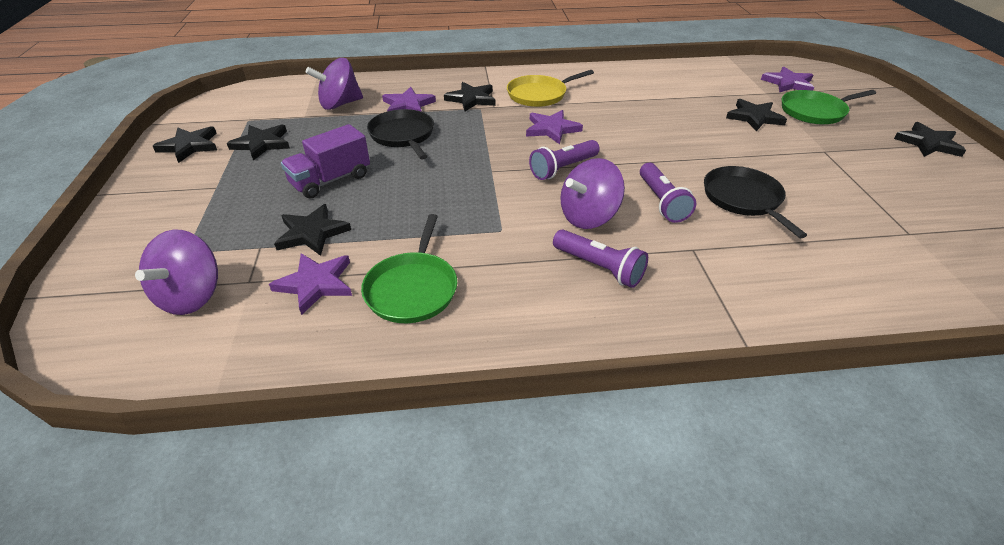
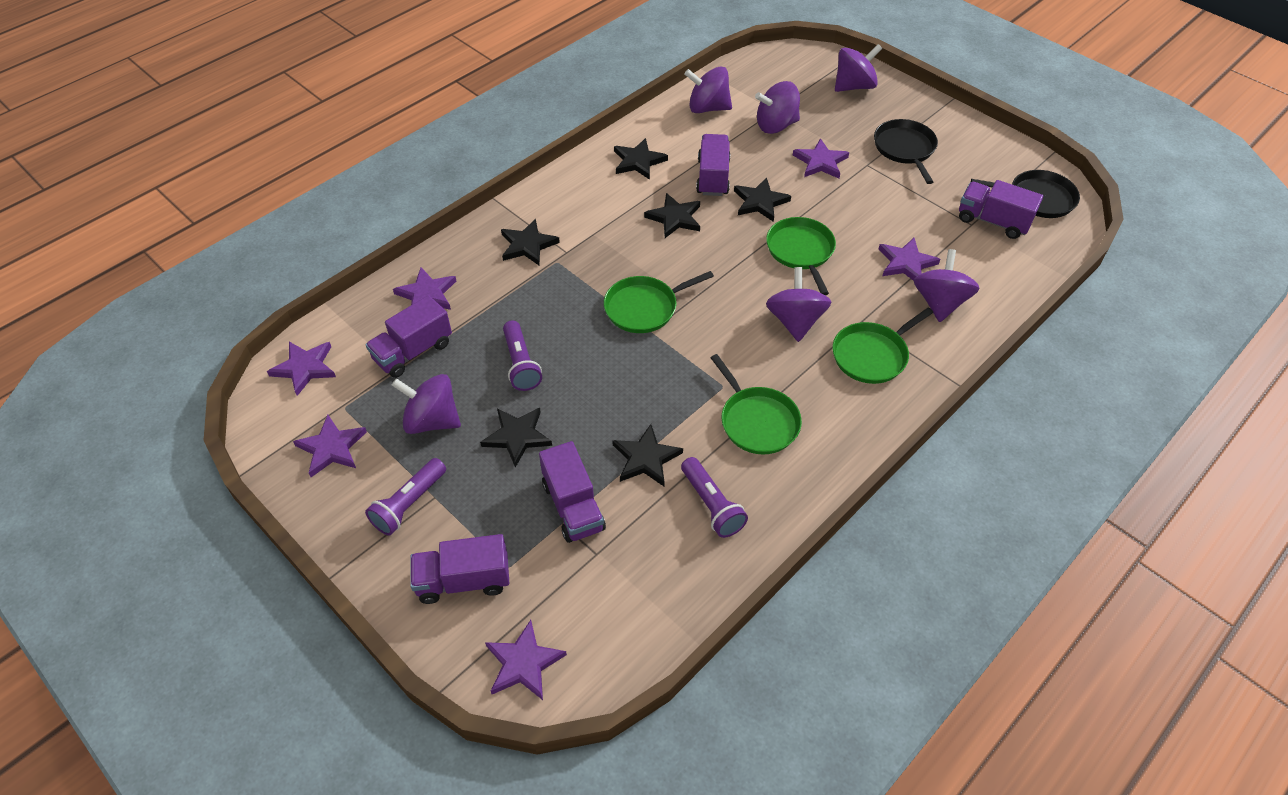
green pan: [361,214,457,323] [782,90,876,124] = 2 -> [604,271,714,333] [711,354,802,455] [766,217,836,295] [833,308,933,384] = 4
purple spinning top: [135,229,218,315] [306,58,363,110] [560,158,625,229] = 3 -> [392,374,461,434] [684,67,732,113] [755,81,800,134] [766,267,831,342] [835,44,882,92] [914,249,980,322] = 6
purple star: [269,253,352,315] [382,87,436,112] [526,110,583,144] [761,67,814,93] = 4 -> [267,342,336,396] [293,415,367,477] [393,268,456,310] [485,620,567,700] [793,138,849,179] [879,238,941,281] = 6
purple truck: [281,124,370,199] = 1 -> [365,295,452,378] [410,534,509,604] [539,441,606,543] [696,134,730,196] [959,180,1043,239] = 5
yellow pan: [507,70,594,107] = 1 -> none = 0

